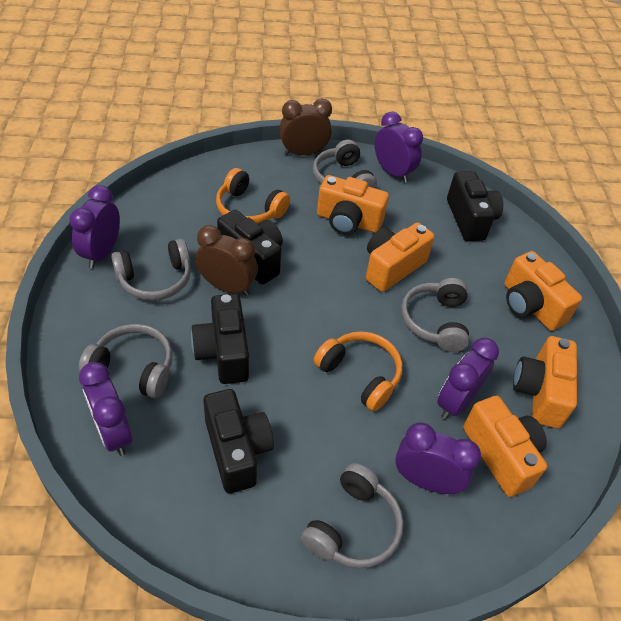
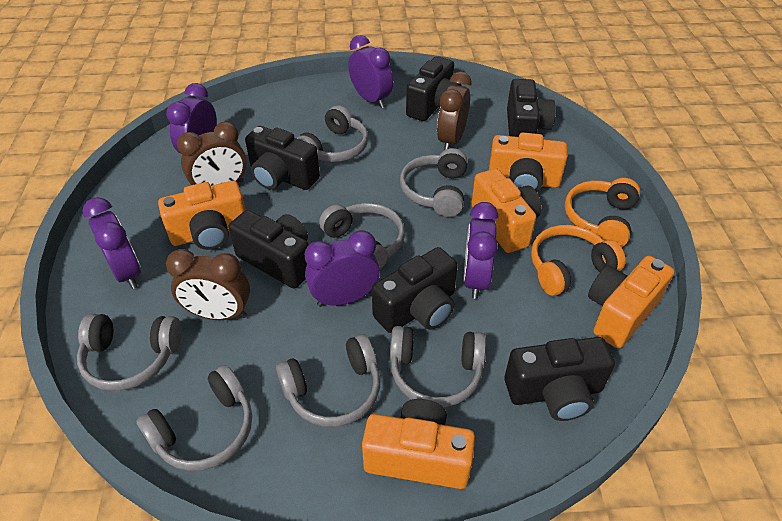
black camera: [191,294,249,384] [203,389,274,494] [217,210,283,285] [447,171,503,242] = 4 -> [228,210,309,289] [245,126,320,190] [372,247,458,333] [406,56,462,121] [504,337,615,421] [507,79,556,137] = 6
brown clock: [195,225,258,296] [279,99,332,155] = 2 -> [166,249,250,320] [177,122,247,186] [437,72,471,150] = 3
grey headphones: [79,324,173,398] [111,239,191,301] [301,463,404,568] [313,140,377,189] [401,278,469,352] = 5 -> [77,314,182,391] [136,365,252,471] [276,334,380,427] [296,105,368,162] [319,203,405,269] [390,326,486,407] [400,148,467,217] = 7

